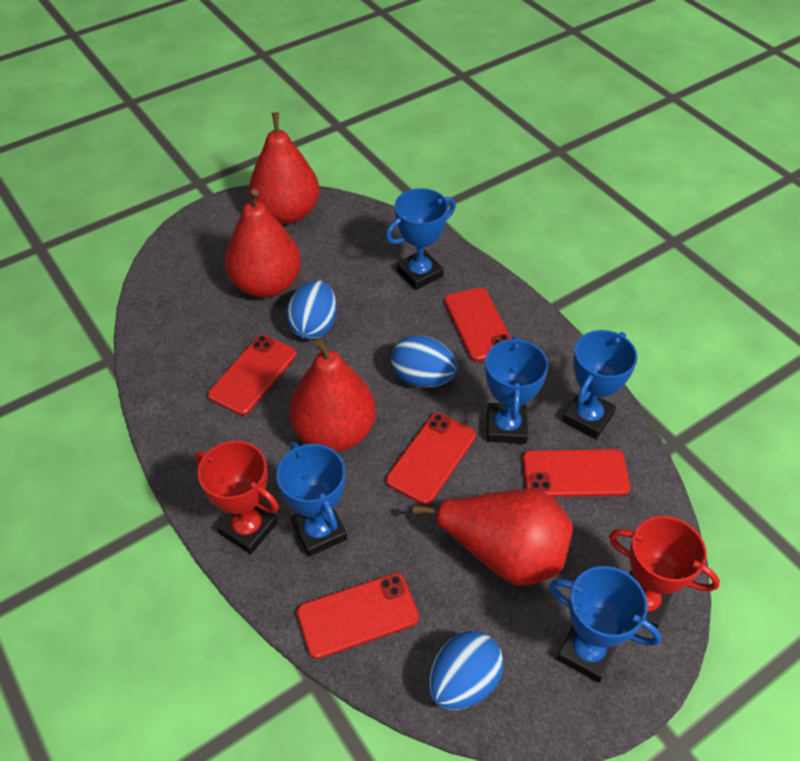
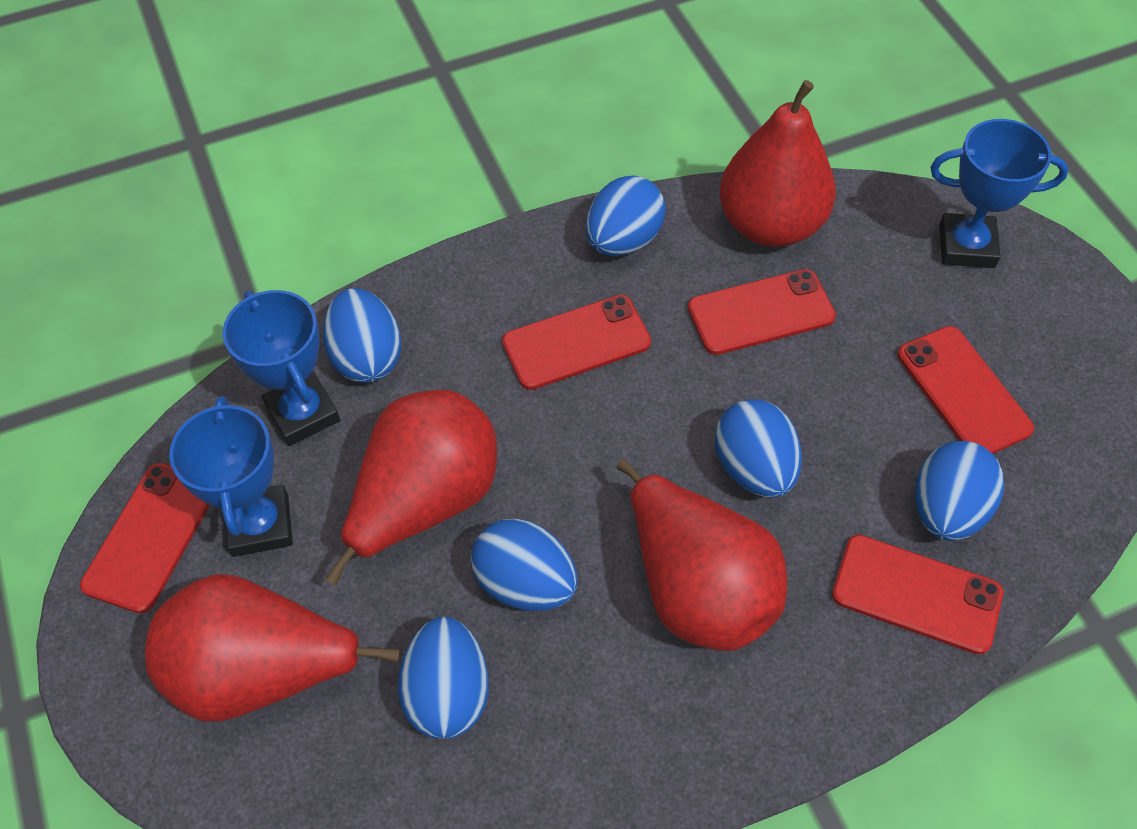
blue egg: [286,280,337,340] [391,335,457,388] [428,631,504,710] = 3 -> [323,288,402,383] [398,617,489,739] [471,519,577,611] [586,176,666,256] [715,399,802,498] [915,441,1004,541] = 6
blue trophy: [276,442,347,557] [385,188,456,290] [485,336,548,444] [549,566,661,683] [562,330,638,439] = 5 -> [169,396,293,557] [222,290,340,446] [931,119,1068,268] = 3
red trophy: [194,441,279,554] [609,516,720,628] = 2 -> none = 0

